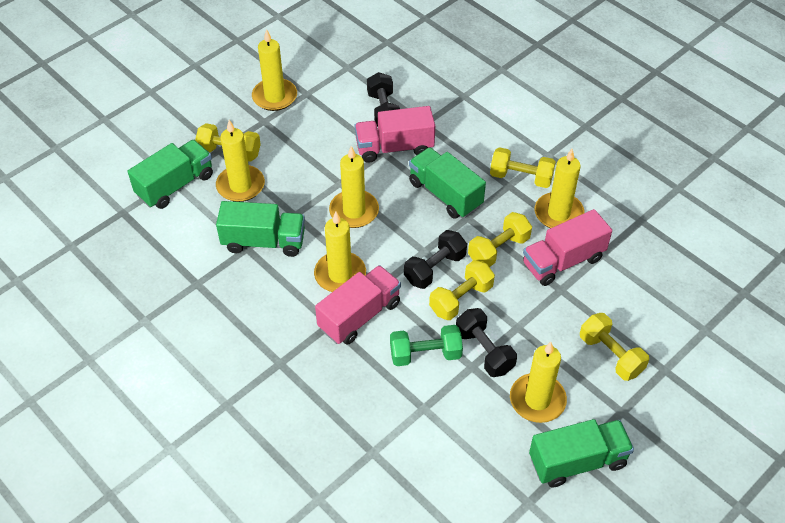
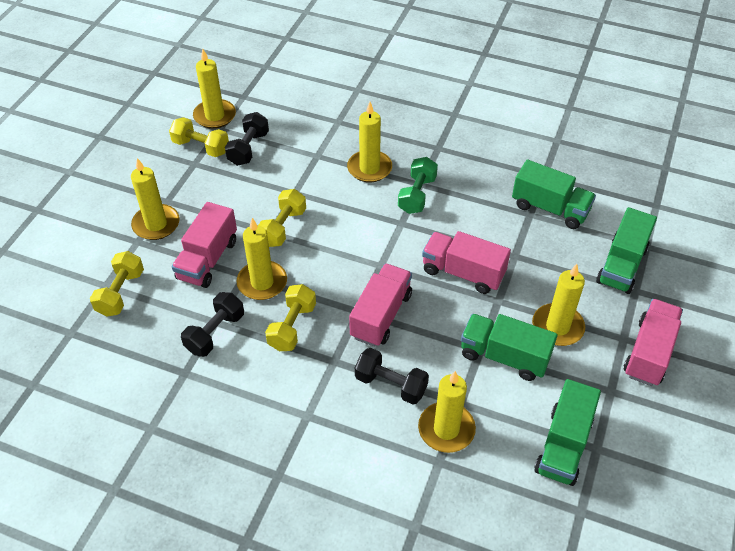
pink truck: [315,265,401,345] [355,106,435,163] [523,209,612,286] = 3 -> [172,202,237,288] [349,263,412,347] [422,231,511,294] [624,299,683,386] = 4
yellow dumbbell: [195,123,261,162] [429,260,495,320] [468,212,532,267] [490,147,556,188] [580,313,649,381] = 5 -> [90,251,144,317] [169,117,229,157] [259,189,306,247] [265,284,316,351] = 4

